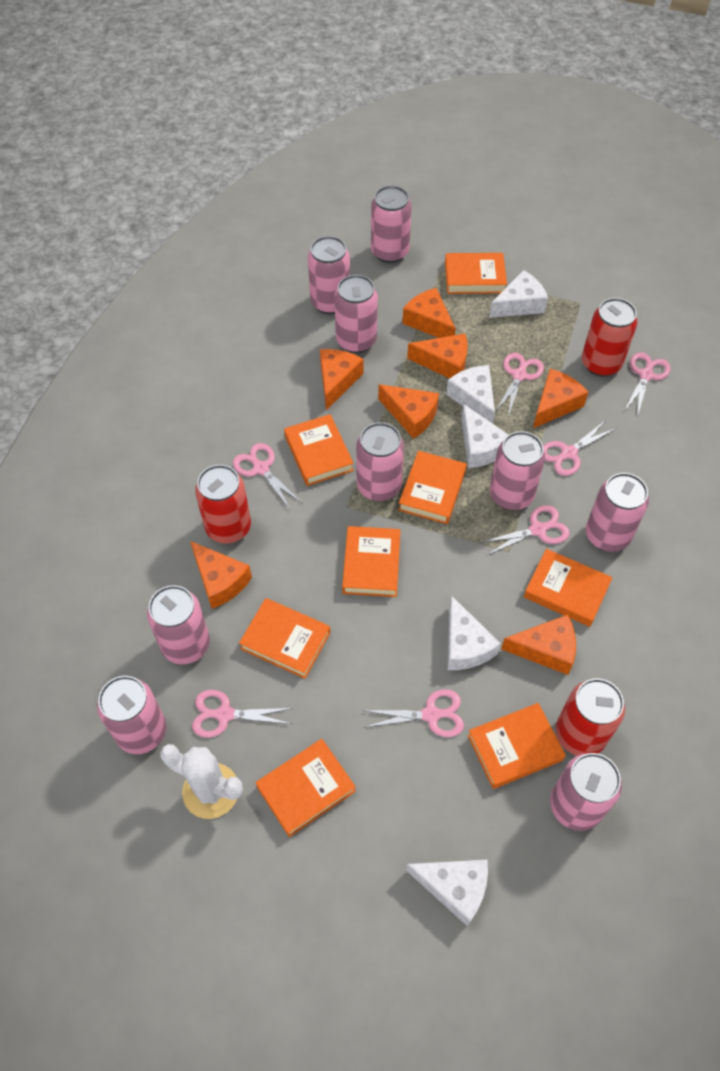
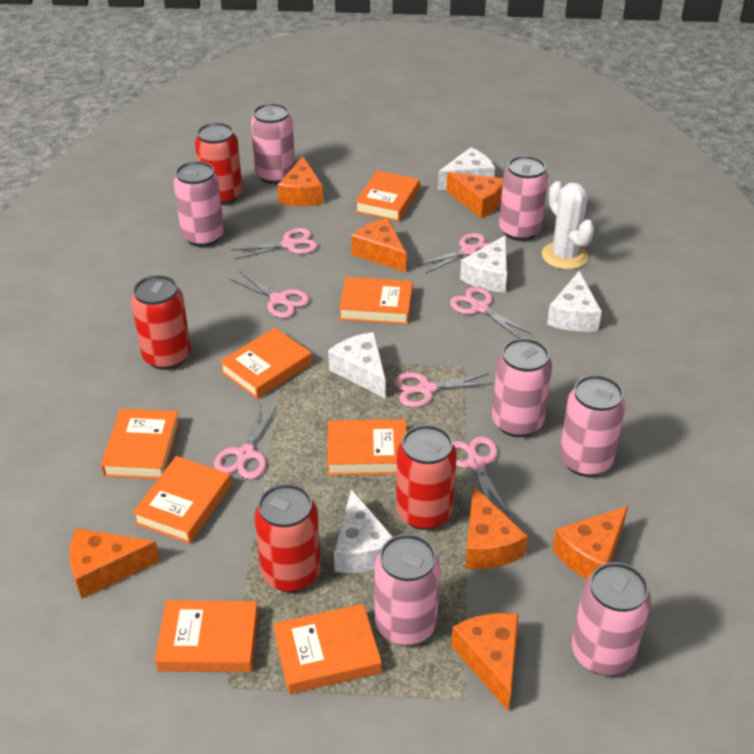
pink can: [97,676,166,754] [147,585,210,664] [308,236,350,314] [334,275,378,353] [356,422,404,501] [371,185,412,263] [490,431,545,510] [550,753,622,831] [586,473,649,552] = 9 -> [174,161,224,247] [251,103,295,184] [375,534,441,646] [492,338,552,437] [499,156,548,241] [560,375,626,477] [572,562,651,675] = 7
red can: [195,465,251,543] [556,679,625,756] [582,298,638,377] = 3 -> [131,275,191,370] [195,122,243,205] [255,484,321,593] [396,425,457,530] = 4

